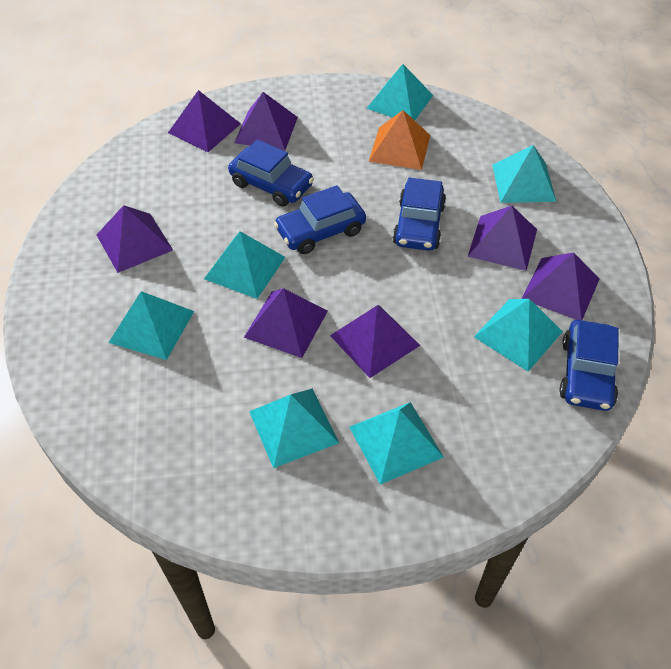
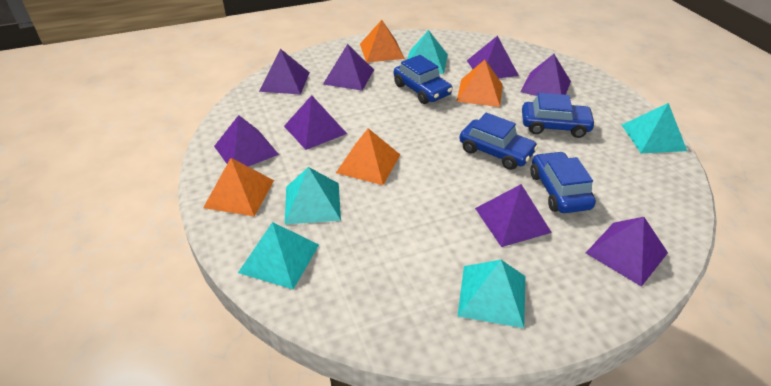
orange pyramid: [369,110,430,170] = 1 -> [203,158,274,217] [336,128,400,185] [360,20,405,63] [456,60,503,107] = 4
purple pyramid: [97,205,173,273] [168,90,241,152] [234,92,298,151] [244,288,328,358] [330,305,420,378] [468,206,537,271] [522,252,599,320] = 7 -> [214,115,279,167] [259,49,310,95] [284,95,347,150] [323,44,374,91] [467,36,519,78] [475,184,552,247] [521,54,571,96] [586,217,668,287] = 8
turquoise pyramid: [108,291,194,360] [204,231,285,299] [249,388,339,468] [349,402,444,485] [366,64,433,120] [474,299,563,372] [492,145,556,203] = 7 -> [238,222,319,289] [285,167,341,225] [407,30,448,74] [457,260,525,328] [622,103,687,153] = 5

